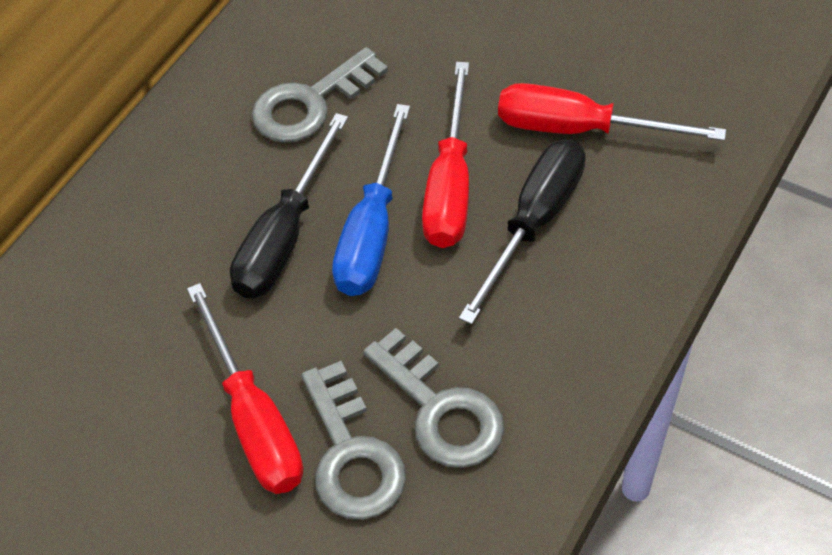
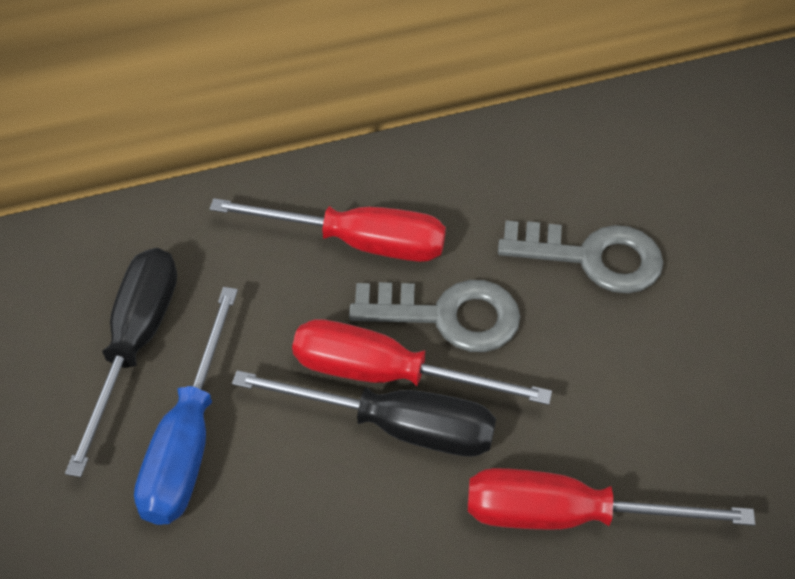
grey key: [252,47,388,143] [301,361,406,520] [363,328,504,468] = 3 -> [349,280,520,352] [498,221,663,294] = 2

